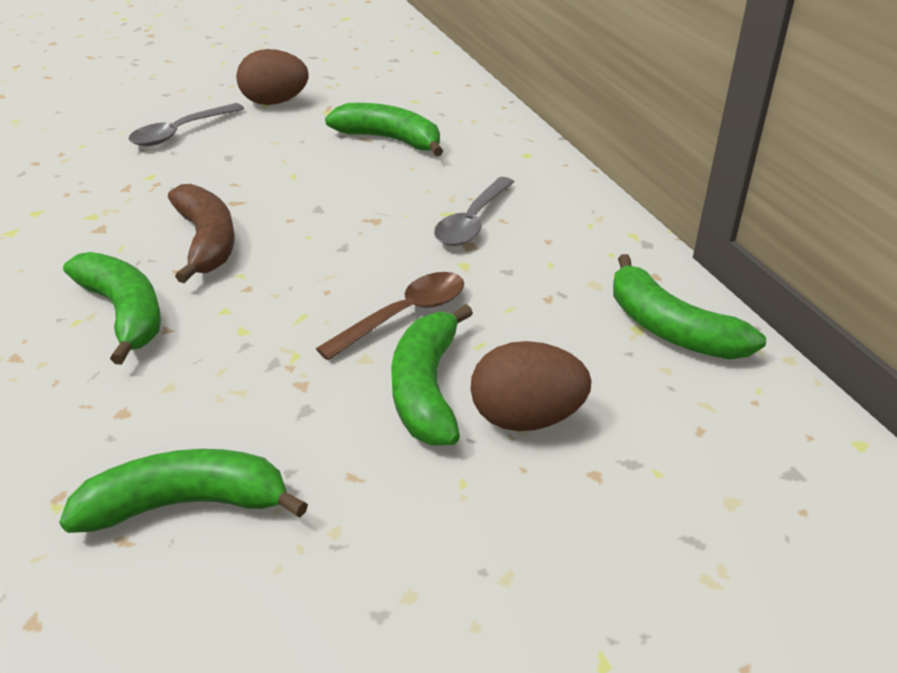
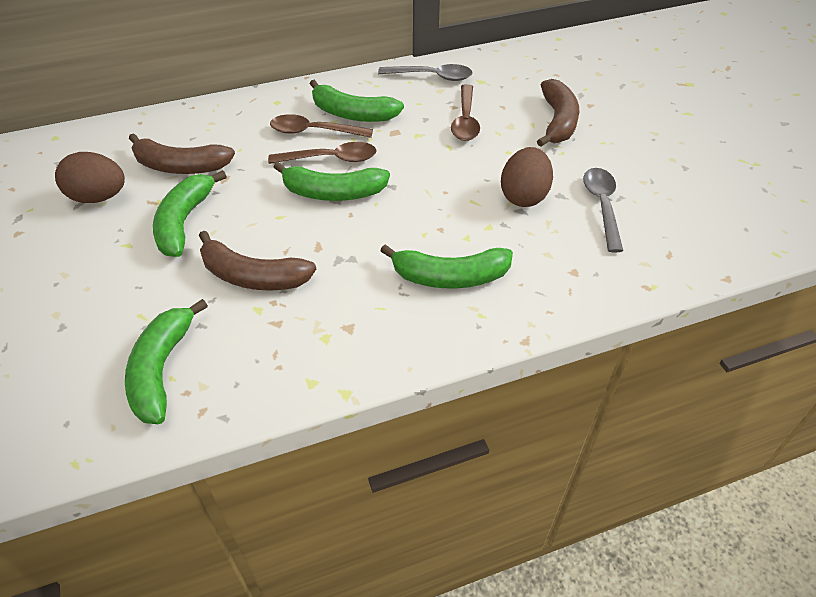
brown banana: [168,184,235,283] = 1 -> [129,133,235,174] [199,230,316,291] [537,79,579,147] = 3
brown spoon: [316,272,464,360] = 1 -> [268,142,377,164] [270,114,373,138] [451,84,480,141] = 3

